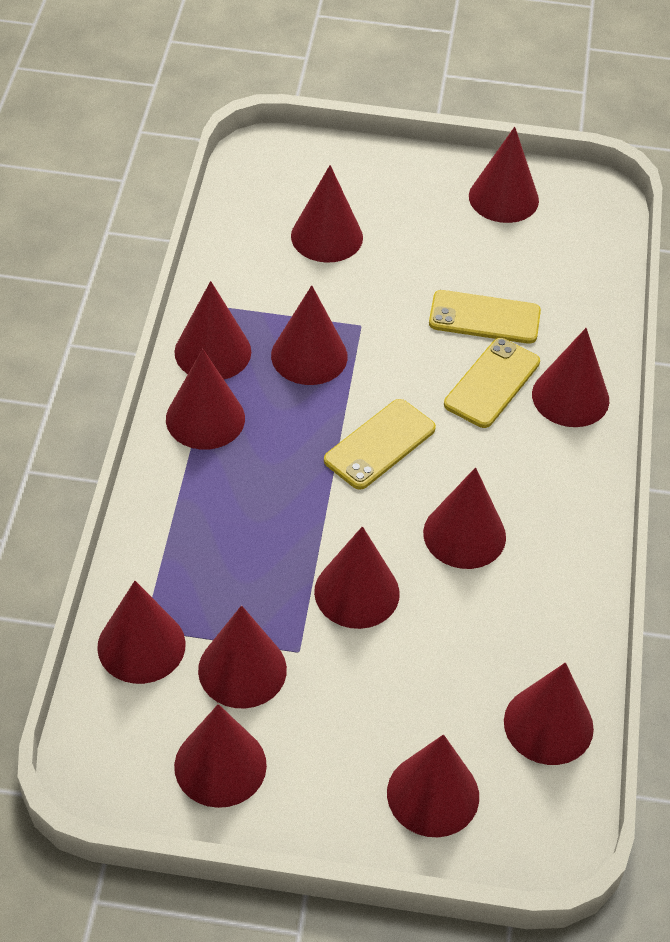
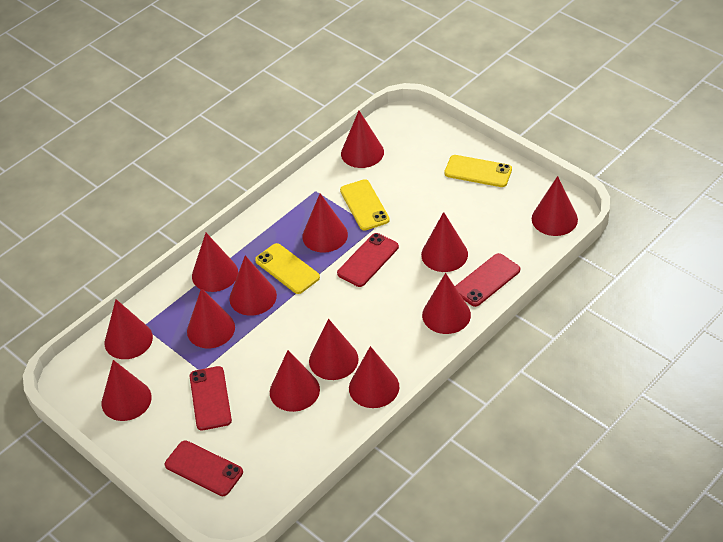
red phone: none = 0 -> [165,440,243,496] [190,366,232,431] [337,233,399,287] [455,253,520,307] = 4

